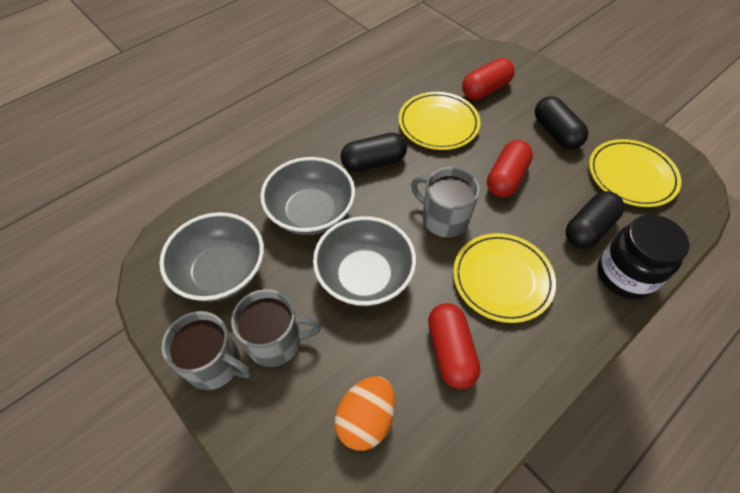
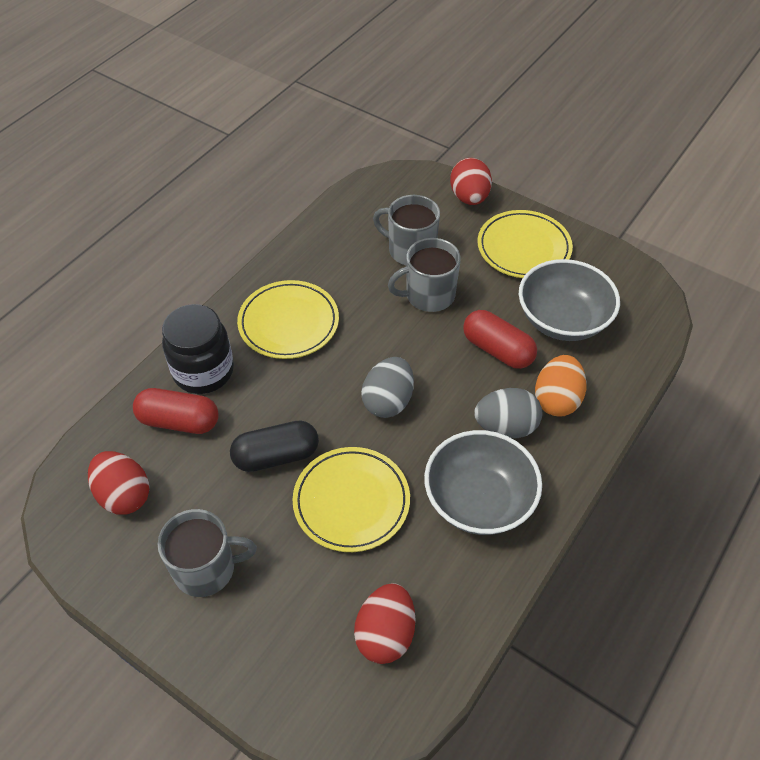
black capsule: [340,133,407,172] [535,96,588,149] [566,191,624,249] = 3 -> [230,420,319,472] = 1
grey bowl: [159,212,264,302] [260,157,355,235] [313,216,416,306] = 3 -> [424,430,542,535] [519,259,620,341] = 2
grey egg: none = 0 -> [361,357,414,418] [474,388,542,438] = 2
red capsule: [428,303,480,389] [462,58,515,100] [487,140,533,197] = 3 -> [133,388,219,434] [463,310,537,369] = 2
red egg: none = 0 -> [88,451,150,515] [354,583,416,664] [450,158,492,205] = 3

